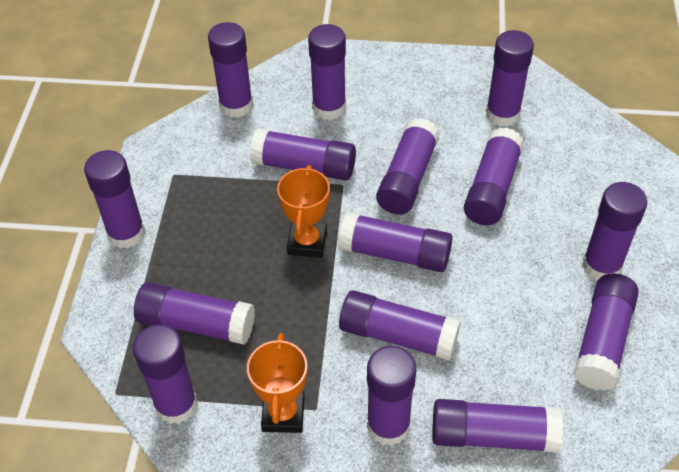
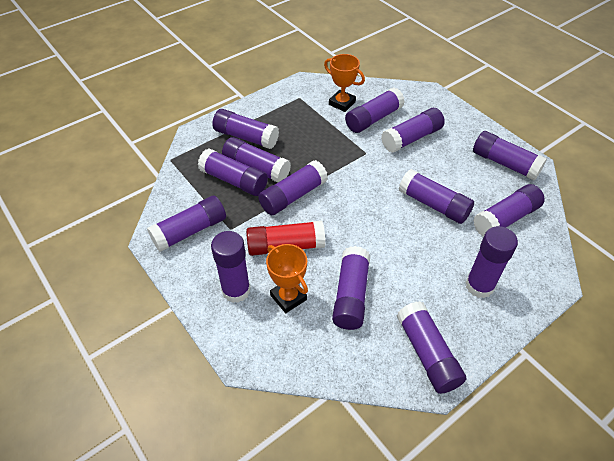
purple glue stick: [84,150,145,248] [133,324,198,424] [134,282,255,345] [208,22,253,118] [250,128,356,180] [308,24,346,120] [338,212,452,272] [339,290,461,361] [367,346,417,446] [376,118,440,215] [432,399,563,453] [464,127,524,225] [486,30,534,127] [573,274,639,391] [582,182,647,281] = 15 -> [147,195,226,252] [198,148,268,196] [211,231,250,303] [212,109,279,149] [222,137,291,183] [258,160,328,215] [332,246,370,330] [345,88,405,133] [381,108,445,153] [397,301,466,394] [399,169,474,224] [465,226,518,298] [473,131,547,181] [473,184,545,237] = 14
red glue stick: none = 0 -> [246,220,325,256] = 1

